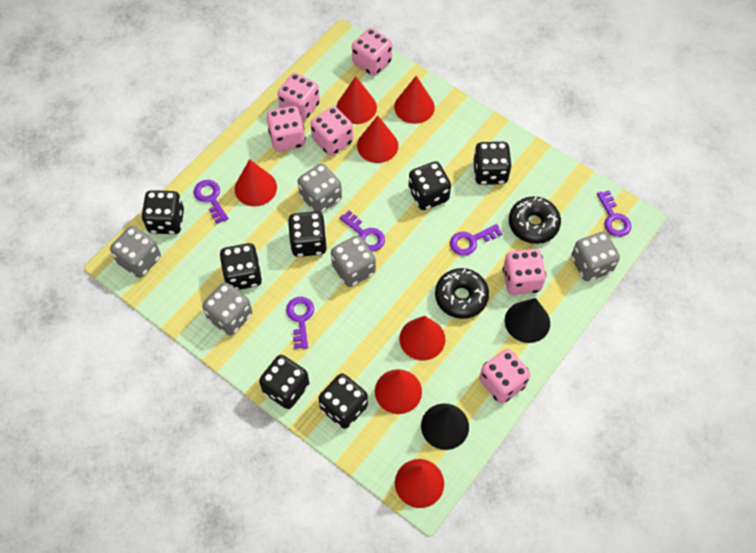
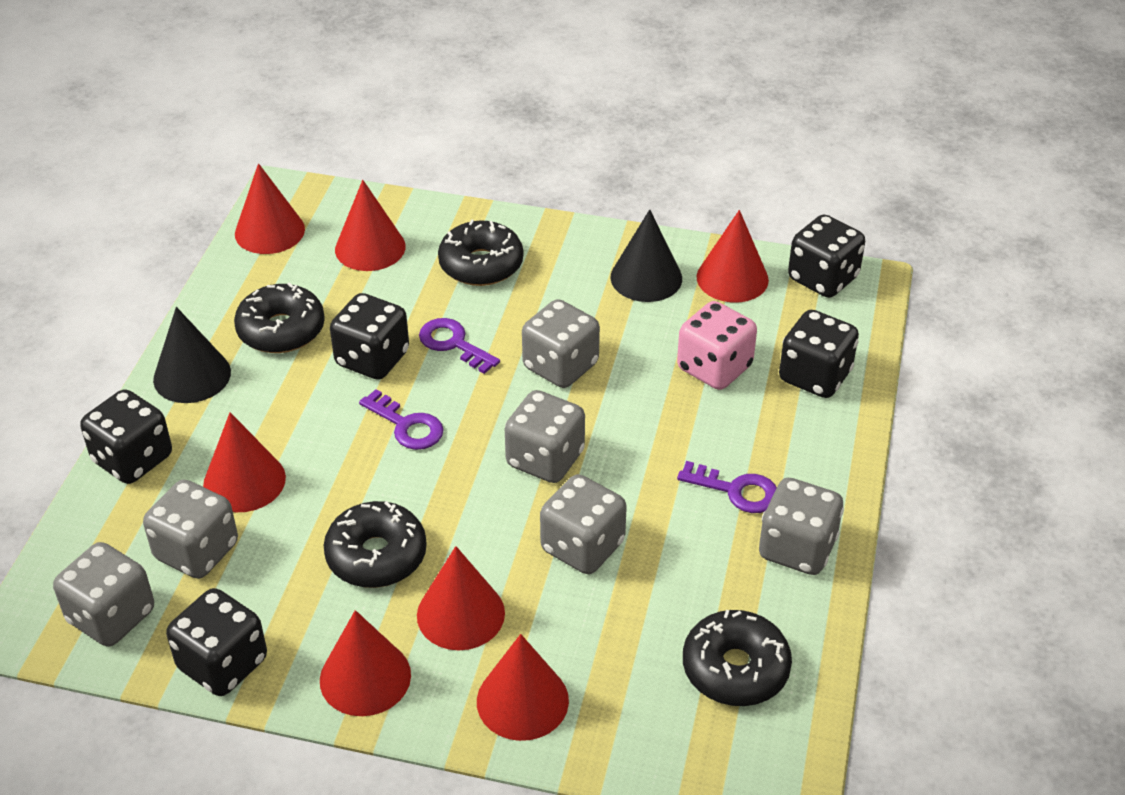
black dice: [141,190,184,234] [219,243,262,290] [259,355,309,409] [288,211,327,257] [318,373,368,429] [408,161,451,210] [473,142,511,185] = 7 -> [80,389,172,484] [166,588,267,696] [330,293,409,380] [779,310,859,398] [788,215,865,298] = 5
black donut: [435,268,489,319] [509,196,561,244] = 2 -> [234,282,325,353] [324,501,427,588] [438,219,523,286] [683,610,792,706] = 4
grey dice: [110,226,161,278] [202,282,252,335] [298,164,342,213] [331,235,376,287] [571,232,620,281] = 5 -> [53,542,154,647] [143,479,238,579] [505,390,585,483] [522,299,600,388] [540,474,627,574] [759,478,844,575] = 6
pink dice: [267,106,306,152] [277,73,320,121] [311,106,353,156] [352,28,392,76] [479,349,530,403] [503,249,546,295] = 6 -> [677,301,757,390] = 1
purple key: [194,180,229,224] [286,297,314,349] [339,210,385,252] [450,224,502,256] [597,190,631,237] = 5 -> [359,389,444,450] [419,318,500,374] [677,461,777,513] = 3

